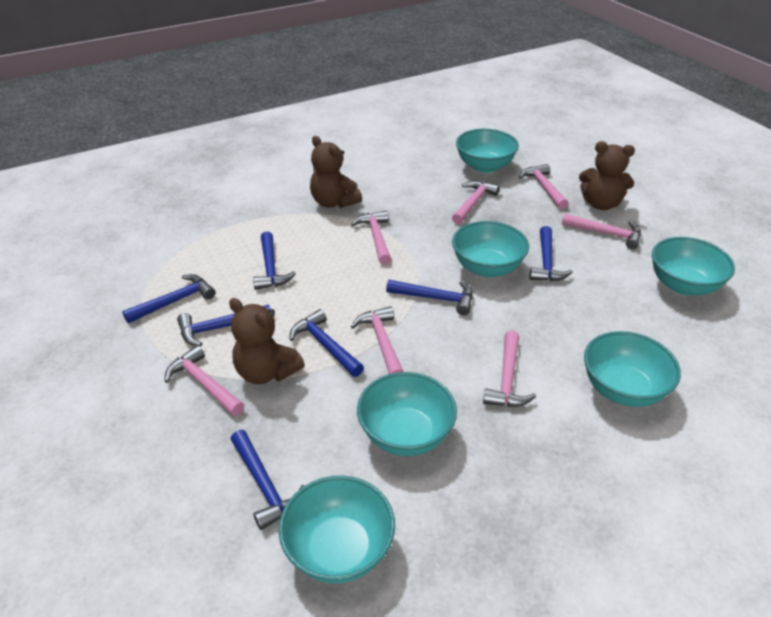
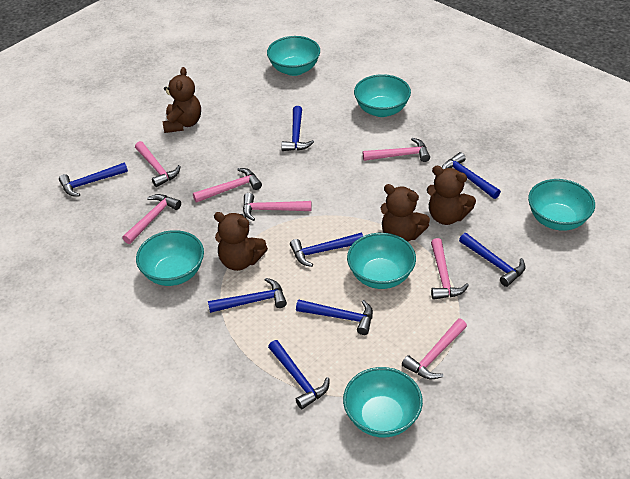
blue hammer: [122,274,216,323] [177,305,270,347] [231,430,305,530] [253,231,296,290] [289,309,364,377] [386,280,473,315] [530,226,573,281] = 7 -> [59,162,128,197] [208,278,287,313] [268,340,329,409] [281,106,314,151] [290,233,363,267] [296,300,373,335] [442,152,501,199] [459,233,525,287] = 8
brown teddy bear: [229,298,305,384] [310,136,362,208] [579,141,635,210] = 3 -> [162,67,201,133] [214,212,268,271] [381,184,430,242] [427,166,476,225] = 4

